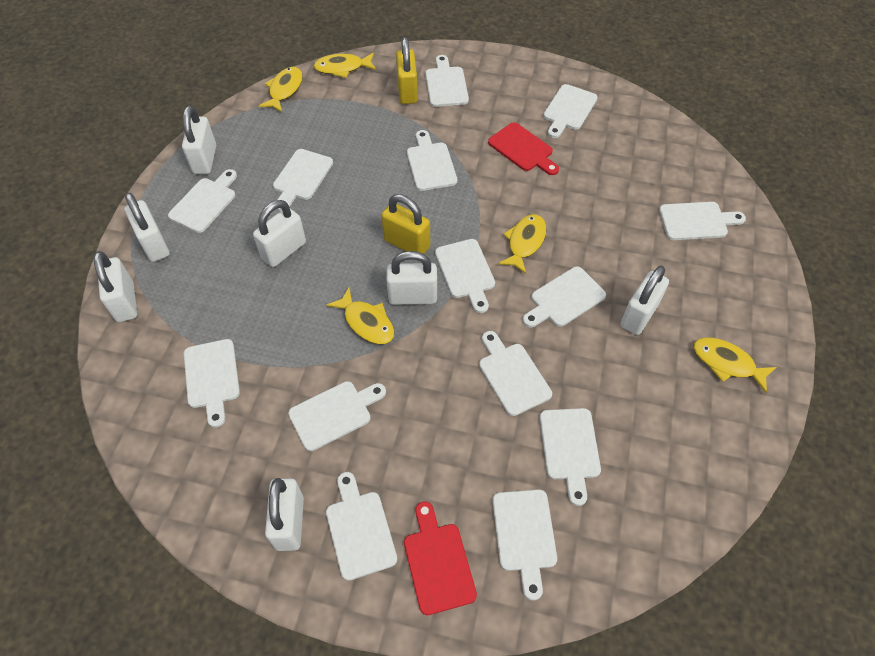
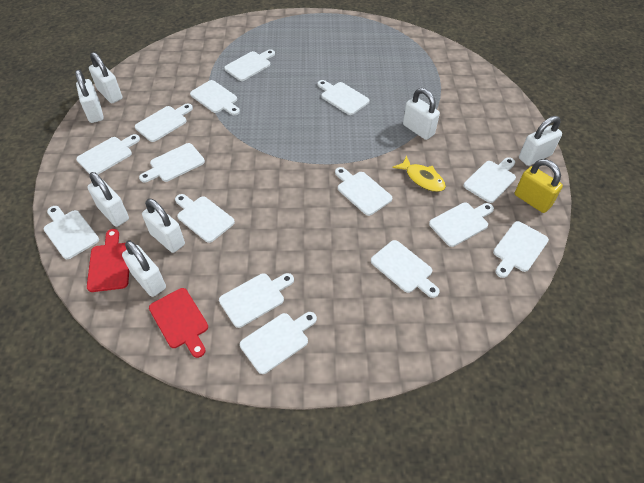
white cutting board: [168,169,237,233] [184,339,240,428] [273,149,333,211] [288,381,386,451] [326,472,397,581] [407,130,457,191] [425,55,469,107] [435,239,495,313] [479,331,552,416] [492,489,557,601] [523,266,606,327] [540,408,601,506] [543,84,598,138] [659,202,746,240] = 14 -> [44,206,99,259] [76,134,140,175] [135,103,193,142] [139,143,205,183] [175,194,235,243] [190,80,240,115] [219,273,294,328] [224,49,275,81] [240,312,317,374] [317,80,370,115] [335,167,392,216] [371,240,440,298] [429,203,494,247] [464,157,516,203] [493,221,549,278] = 15
yellow fish: [259,67,303,112] [314,53,376,78] [326,288,394,344] [498,214,546,274] [693,338,777,393] = 5 -> [392,155,446,192] = 1
yellow padlock: [381,194,430,254] [396,37,418,104] = 2 -> [515,159,563,213] = 1

